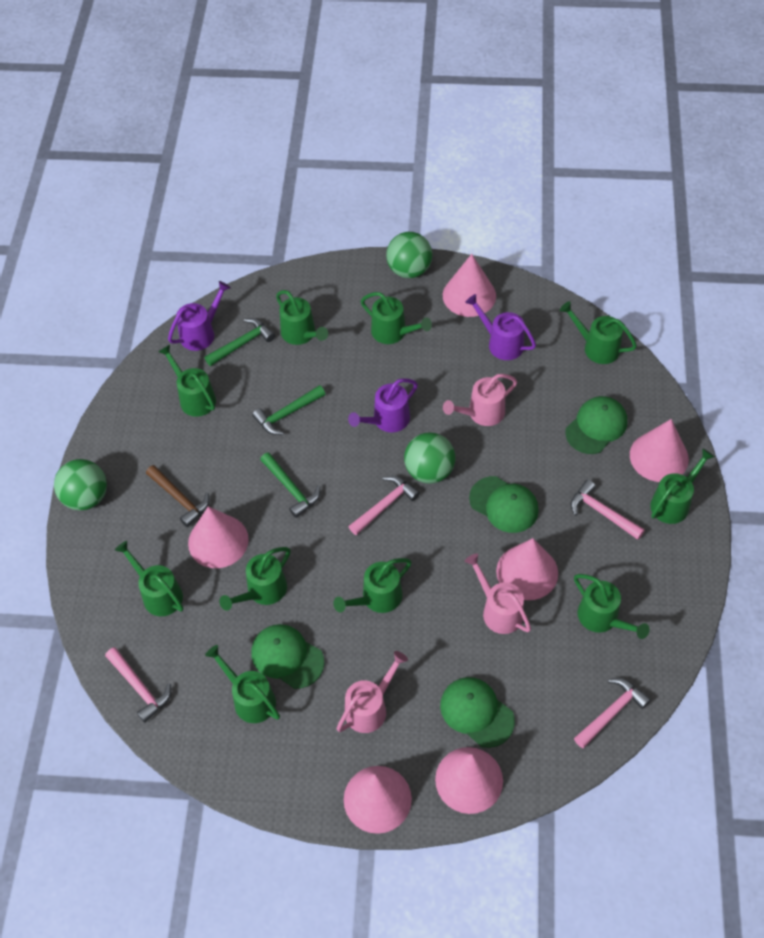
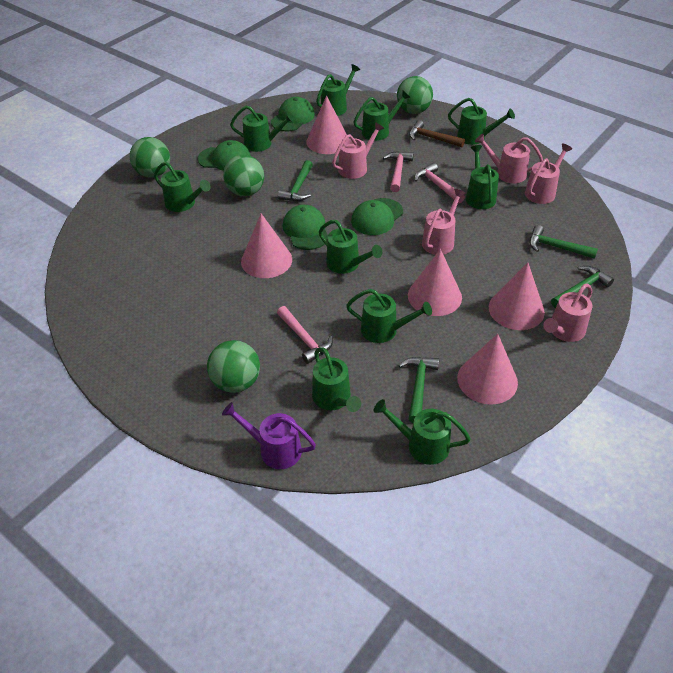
green ball: [54,459,107,511] [386,232,432,278] [404,432,455,484] = 3 -> [130,137,170,178] [207,340,260,393] [223,155,264,196] [397,76,433,114] = 4
green hammer: [205,318,275,366] [252,385,325,435] [260,452,320,518] = 3 -> [278,160,313,201] [399,357,439,423] [529,225,598,259] [551,266,614,308] = 4
pink cone: [188,506,249,568] [344,766,412,834] [435,747,503,814] [443,254,496,317] [496,538,558,600] [630,419,689,482] = 6 -> [241,214,292,278] [306,96,349,154] [408,249,462,316] [457,334,518,405] [489,262,545,330] = 5
pink hammer: [105,647,171,723] [349,476,420,535] [571,480,645,540] [574,678,651,748] = 4 -> [277,306,333,364] [383,151,414,192] [414,163,465,204] = 3
pink watering can: [336,651,408,733] [443,374,517,426] [465,553,531,634] = 3 -> [332,122,384,179] [422,189,466,255] [475,134,543,183] [525,144,572,204] [543,284,592,342] = 5
purple watering can: [168,281,231,351] [348,378,418,432] [465,294,536,360] = 3 -> [222,402,316,469] = 1

